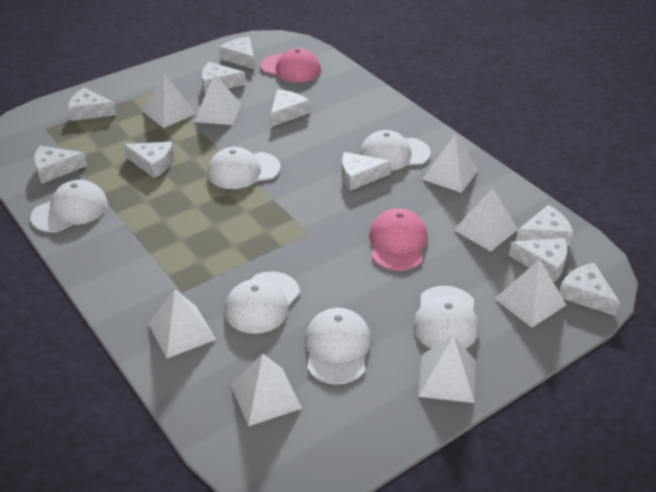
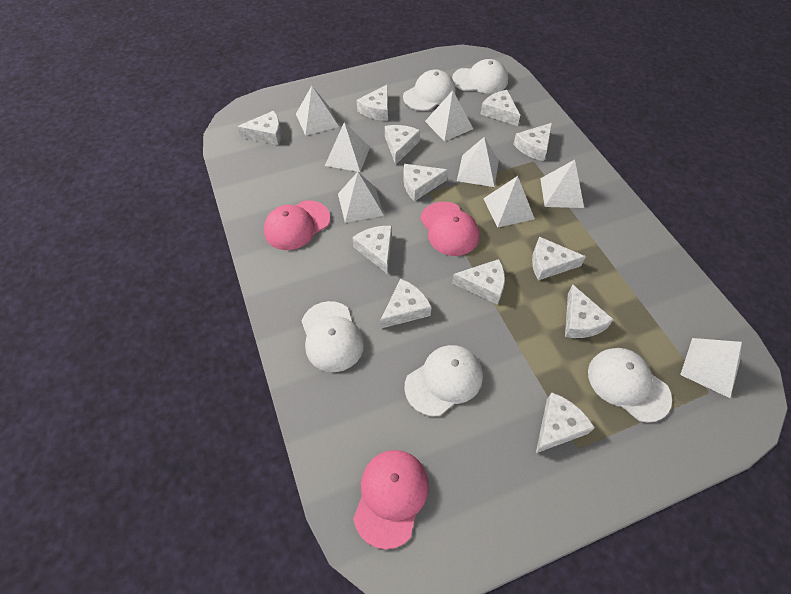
pink cap: [260,48,321,83] [369,208,428,271] = 2 -> [264,200,330,250] [353,450,429,549] [420,202,480,256] = 3
white cap: [30,180,108,233] [208,147,281,189] [225,271,300,334] [305,308,371,384] [360,130,431,171] [413,286,479,349] = 6 -> [302,301,364,372] [403,70,456,111] [404,345,483,416] [452,59,508,94] [588,348,672,423] = 5
white cheese: [34,146,87,183] [68,88,116,121] [124,142,174,178] [202,62,246,94] [219,37,255,69] [271,89,310,127] [342,152,391,191] [509,238,568,282] [516,205,573,246] [559,263,620,316] = 10 -> [237,111,282,145] [352,226,392,274] [357,84,388,121] [380,279,432,328] [385,125,420,165] [403,164,448,201] [452,259,505,305] [481,90,520,126] [513,123,552,161] [532,237,586,280] [536,393,595,453] [565,285,614,338] = 12

